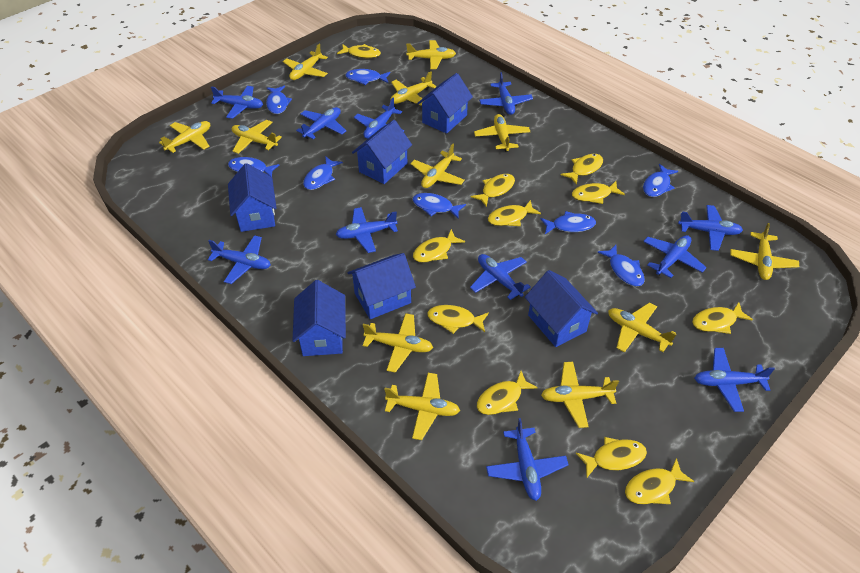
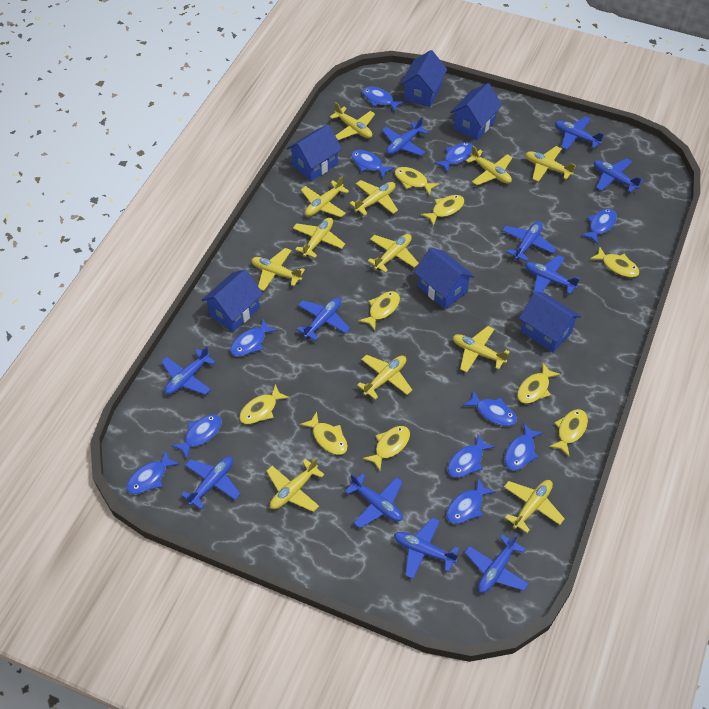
blue fish: [228,157,279,177] [266,86,292,114] [303,156,343,190] [345,69,391,85] [412,193,466,219] [540,211,596,234] [597,245,645,287] [643,164,678,197] = 8 -> [126,450,180,494] [171,415,222,459] [230,319,277,356] [351,150,394,178] [362,87,405,112] [434,142,473,173] [446,478,496,524] [447,434,495,478] [463,390,517,426] [504,423,544,471] [581,209,617,244] = 11
yellow fish: [337,44,381,58] [413,229,465,263] [427,305,489,334] [471,174,515,207] [477,371,538,415] [488,200,541,226] [561,154,603,185] [572,181,625,204] [576,437,647,477] [625,458,694,504] [692,302,753,334] = 11 -> [239,384,290,424] [300,412,348,455] [358,291,400,331] [363,426,410,471] [395,167,440,196] [421,195,464,226] [517,363,560,404] [549,409,588,457] [590,246,640,278] = 9

